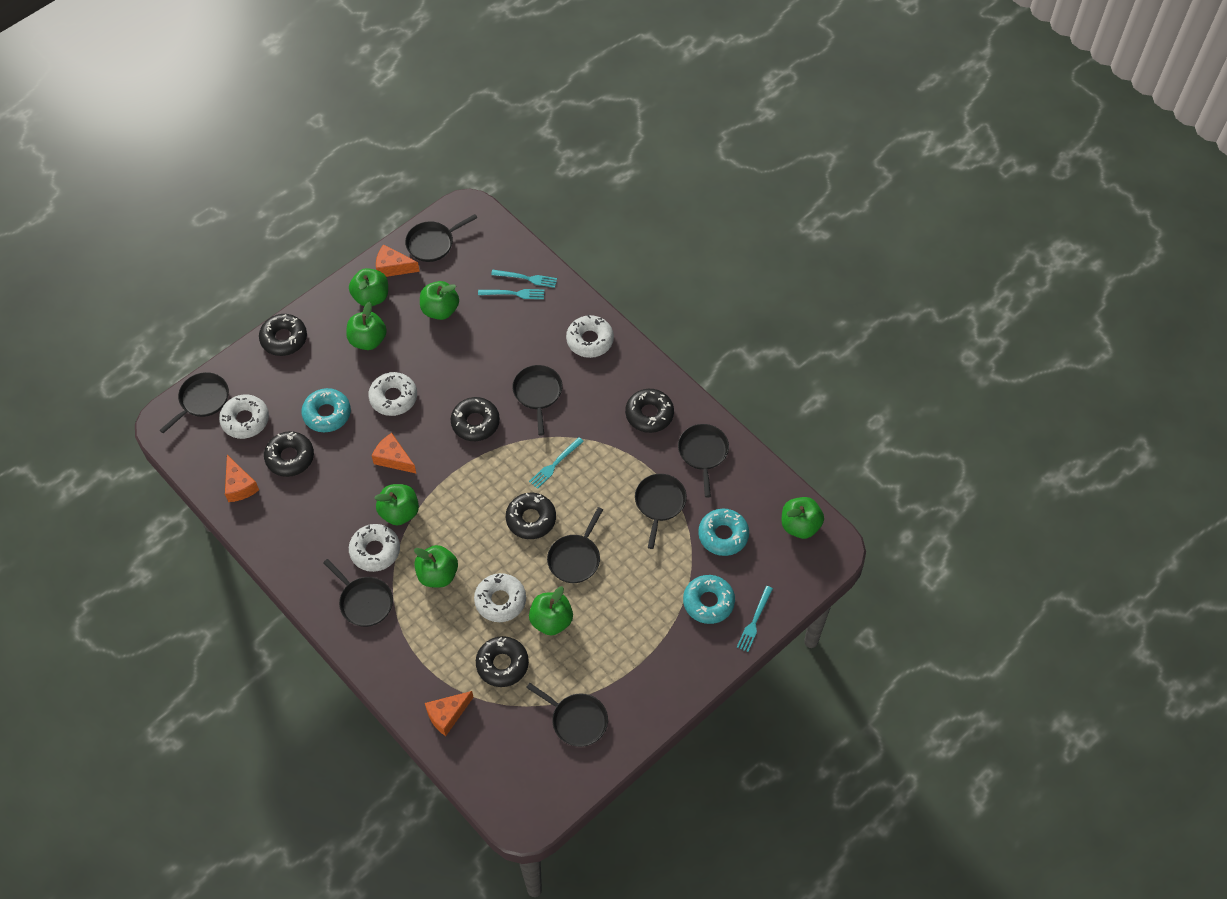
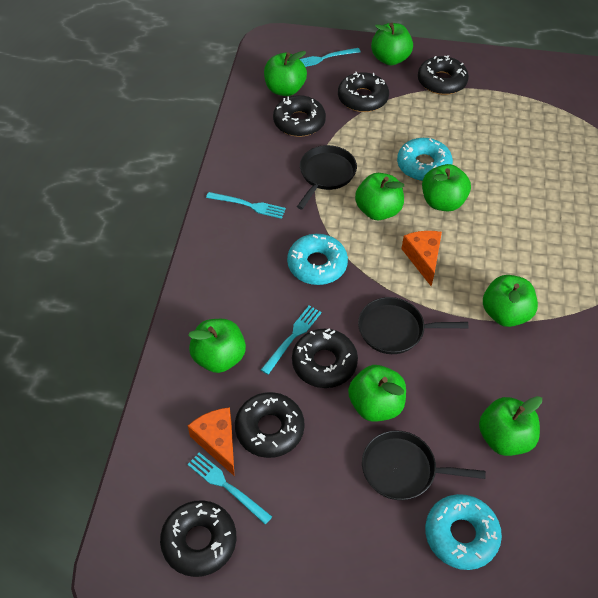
black pan: [160,372,229,433] [323,559,393,627] [405,214,478,262] [512,365,562,436] [526,683,608,747] [547,507,603,583] [635,474,687,549] [678,424,729,498] = 8 -> [297,145,357,209] [358,297,468,354] [362,430,486,500] = 3
green apple: [346,302,387,350] [349,268,388,306] [374,484,419,525] [414,545,458,588] [420,281,459,320] [529,586,573,636] [782,497,824,539] = 7 -> [188,319,246,373] [264,51,307,96] [348,365,406,422] [355,173,404,220] [371,23,413,66] [422,164,471,212] [479,396,542,456] [483,275,538,327] = 8
orange cheese: [225,455,259,502] [372,433,417,474] [376,244,420,277] [425,691,474,736] = 4 -> [188,407,235,477] [401,231,442,286] = 2
white donut: [219,394,269,439] [349,524,400,572] [368,372,417,416] [474,573,526,622] [566,315,614,358] = 5 -> none = 0

